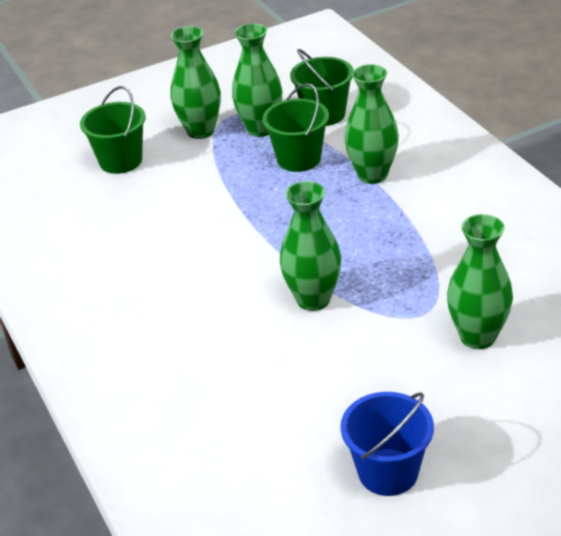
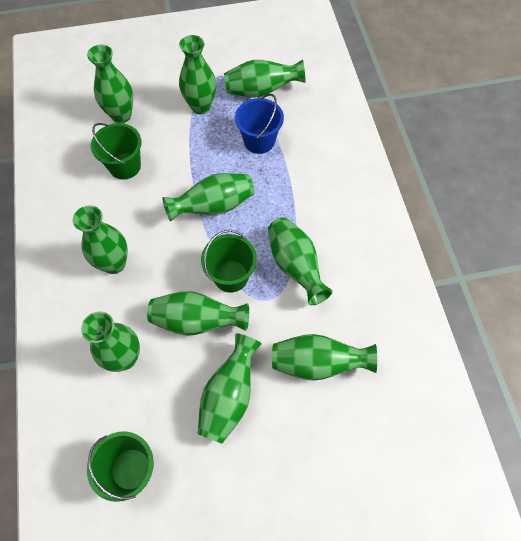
green vase: [170,26,221,139] [232,23,282,137] [280,181,341,311] [344,64,399,184] [447,214,513,349] = 5 -> [73,205,128,274] [81,312,140,372] [87,45,133,123] [147,291,249,336] [162,173,254,222] [179,35,216,114] [198,333,262,444] [224,59,306,98] [268,217,333,305] [272,334,377,381] = 10

